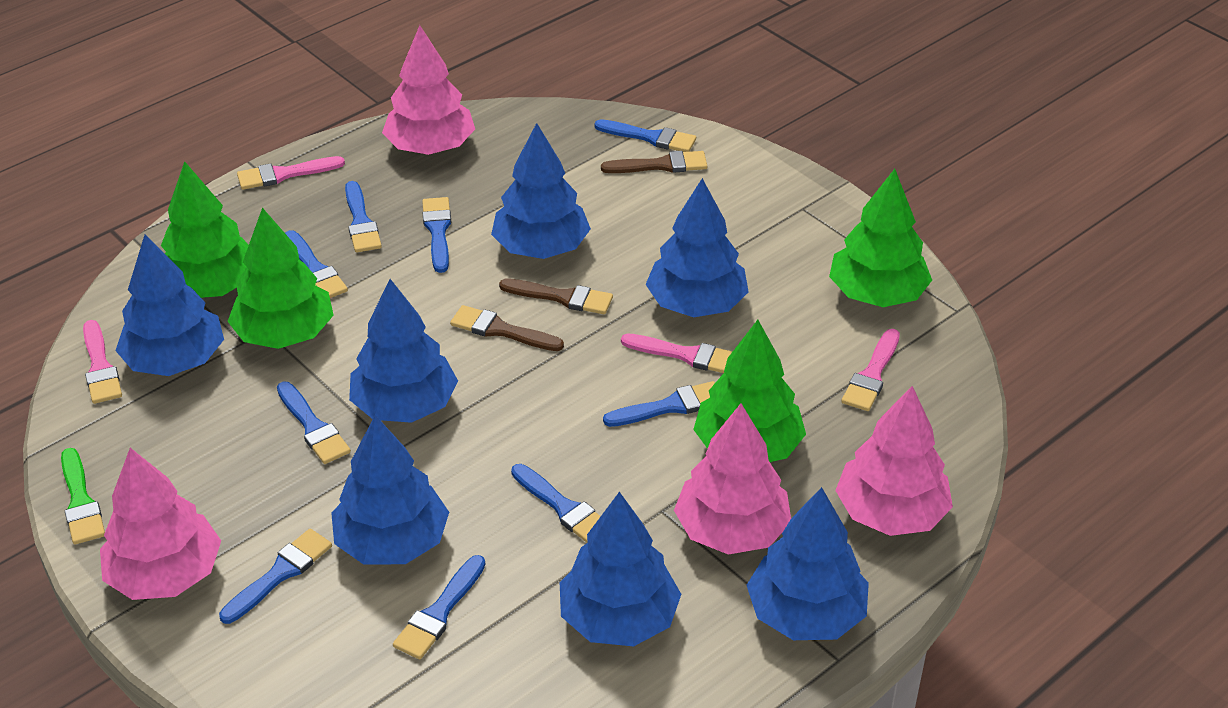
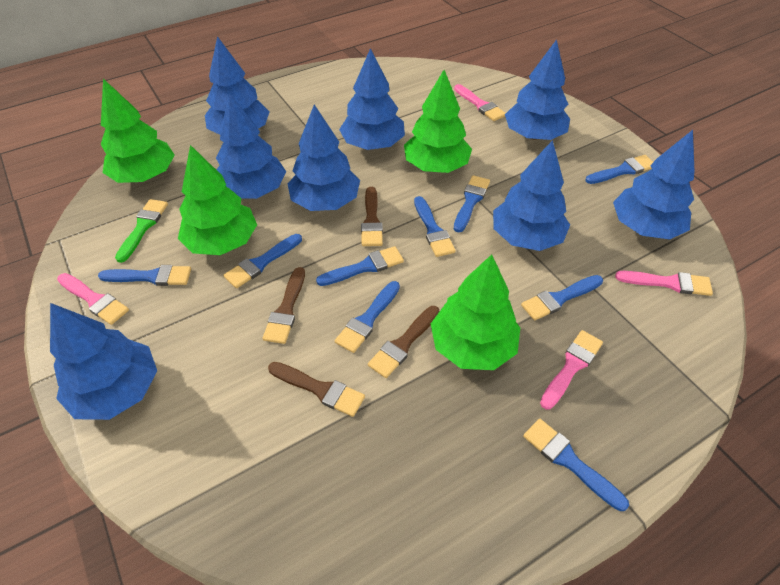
blue tree: [116,234,224,376] [331,415,449,565] [349,279,458,423] [491,123,591,259] [560,492,681,646] [646,178,749,317] [747,487,869,640] = 7 -> [50,303,157,420] [205,36,270,135] [216,93,286,199] [288,105,360,211] [339,48,405,150] [493,140,570,251] [505,39,570,140] [613,130,695,239] = 8
brown brush: [450,305,564,351] [499,279,613,314] [601,151,707,173] = 3 -> [262,267,305,344] [268,362,365,417] [361,187,383,246] [368,306,439,378] = 4
pink tree: [100,448,221,600] [382,25,475,155] [674,404,791,554] [835,386,953,536] = 4 -> none = 0

